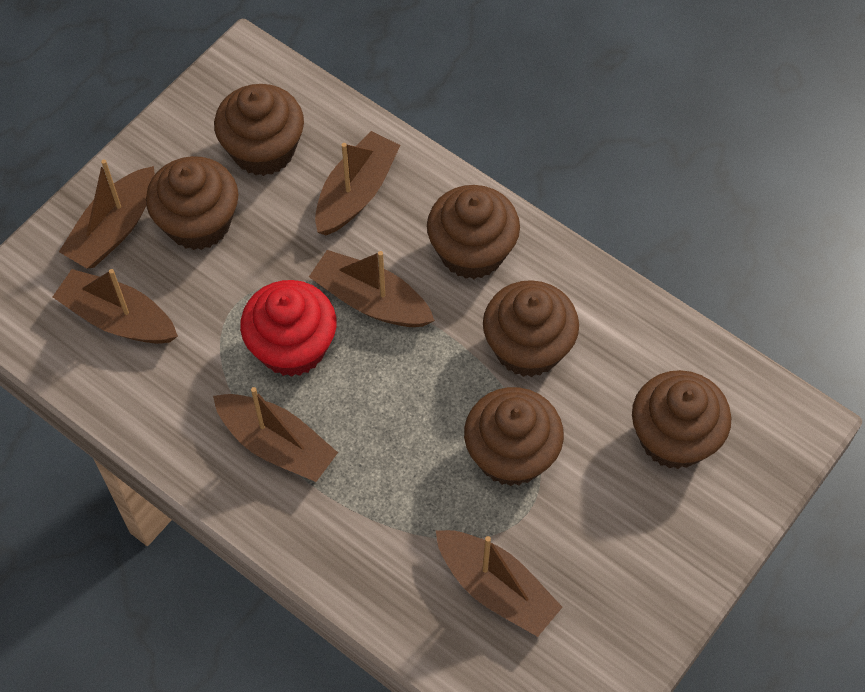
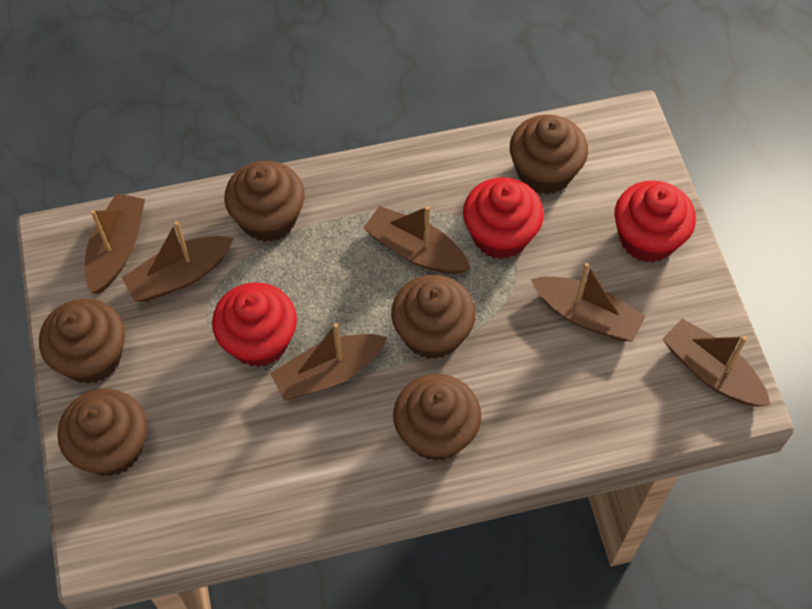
red cupcake: [240,280,337,377] = 1 -> [212,282,297,367] [463,177,544,259] [615,180,696,262] = 3

